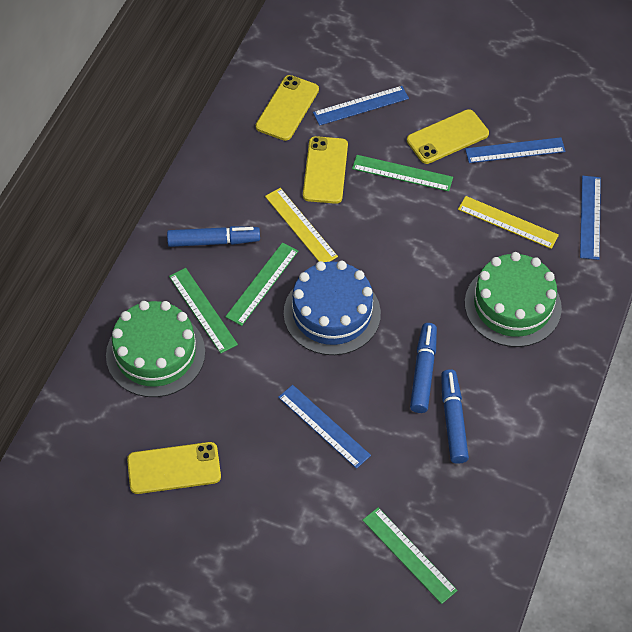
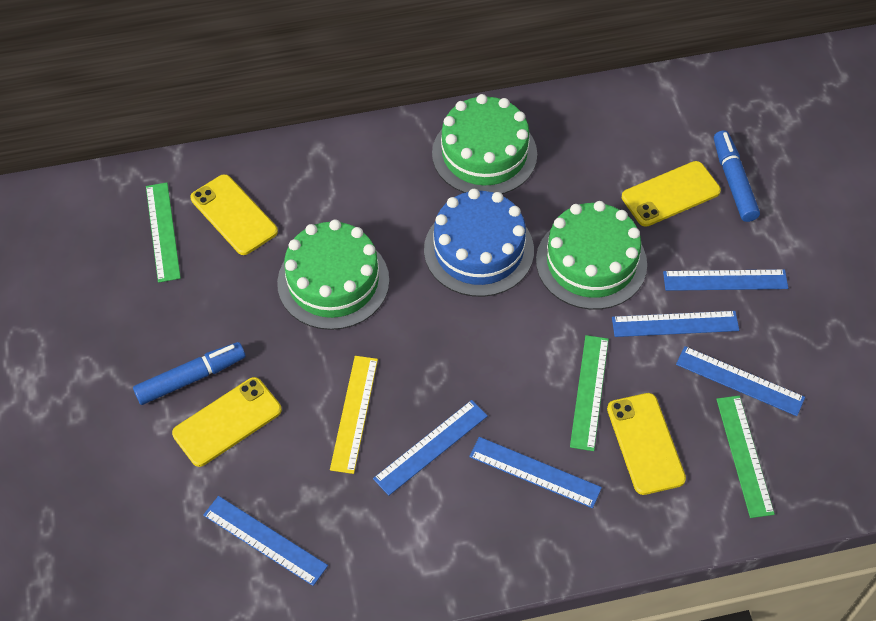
blue marker: [167,226,260,247] [410,323,437,413] [441,369,469,464] = 3 -> [133,342,246,405] [714,130,760,222] = 2
blue ruler: [278,385,371,469] [313,86,409,126] [465,137,566,163] [580,176,601,260] = 4 -> [203,496,328,586] [373,400,488,496] [469,437,602,508] [612,311,739,337] [663,269,788,291] [676,346,805,416] = 6
green cake: [106,301,205,397] [465,252,562,347] = 2 -> [277,219,389,330] [432,94,537,194] [536,201,647,310] = 3
green ruler: [169,268,238,354] [225,243,298,326] [352,155,453,191] [362,507,458,604] = 4 -> [146,183,181,283] [570,335,609,451] [716,396,775,518] = 3
yellow ruler: [265,188,338,262] [458,196,559,249] = 2 -> [330,356,378,474] = 1

